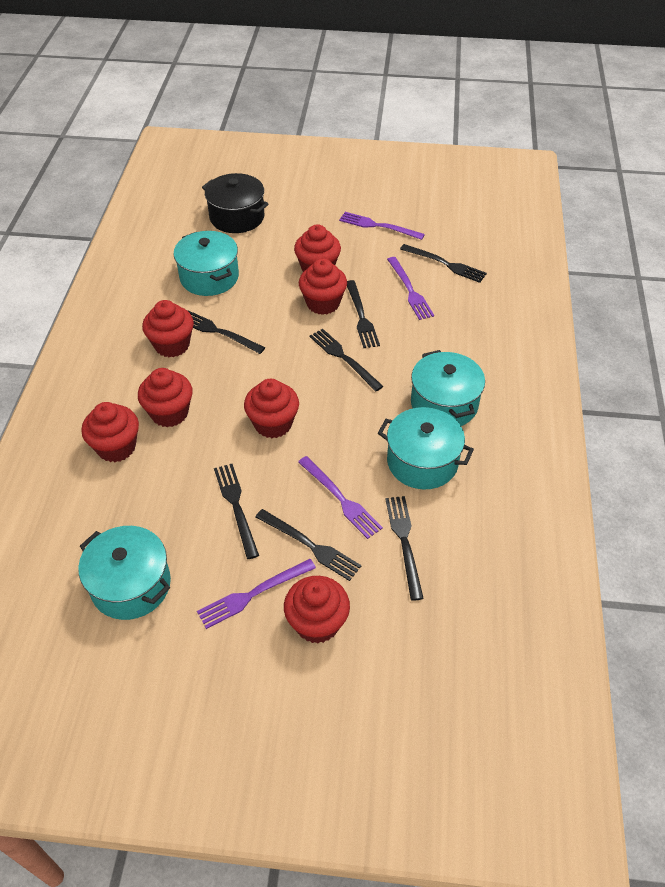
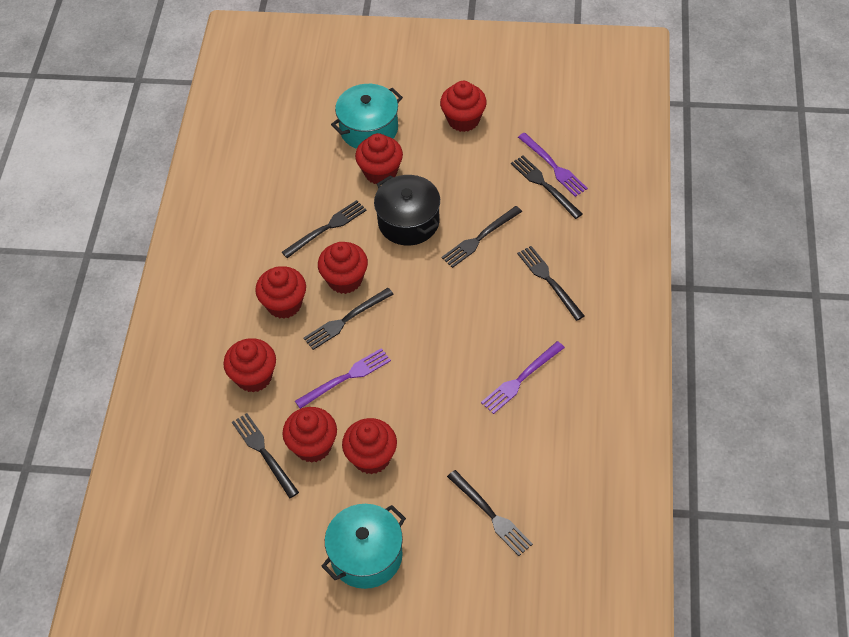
purple fork: [197,559,316,629] [298,456,383,539] [339,212,425,240] [387,257,434,320] = 4 -> [295,348,391,409] [481,341,565,414] [518,133,588,197] = 3
turquoise pot: [78,526,171,620] [174,231,239,296] [378,407,474,489] [411,350,485,426] = 4 -> [321,504,406,589] [331,84,403,149] = 2

